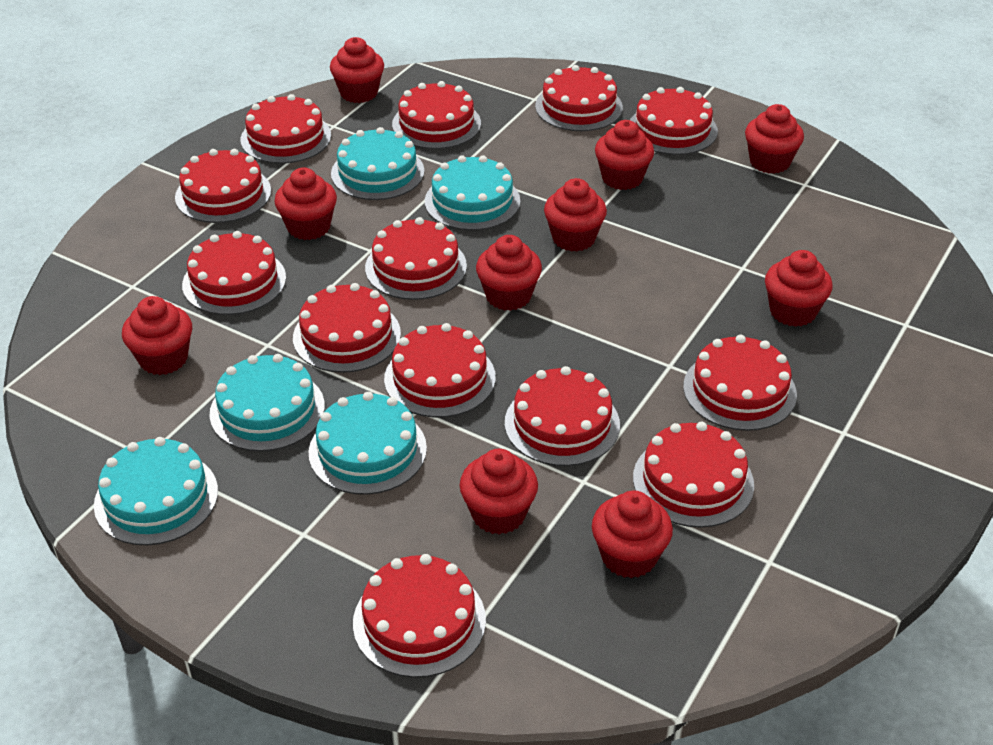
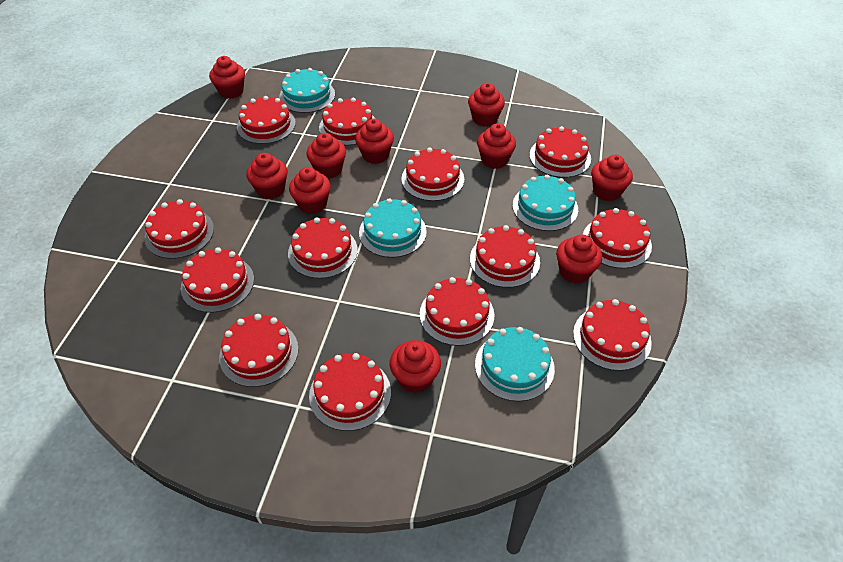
turquoise cake: [94,437,218,545] [209,354,325,451] [309,392,427,495] [331,127,424,200] [425,155,520,230] = 5 -> [279,68,335,113] [359,198,427,258] [475,327,555,402] [512,175,578,231] = 4

